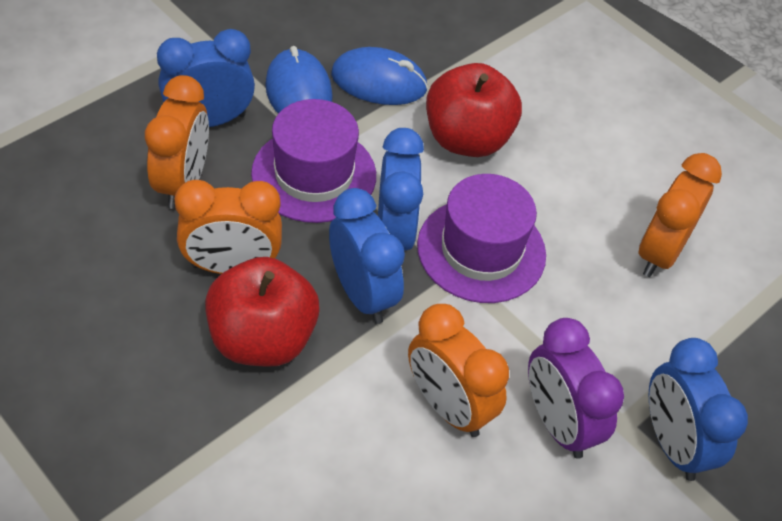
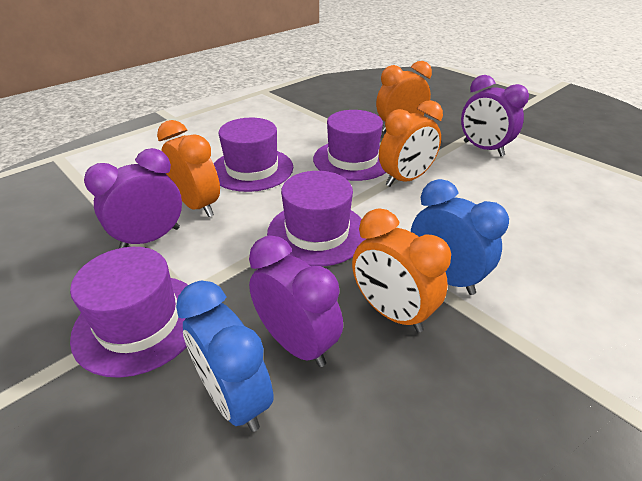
blue clock: [157,29,255,127] [329,188,405,324] [378,128,424,251] [649,338,748,481] = 4 -> [176,281,274,432] [411,179,509,295] = 2
blue mouse: [265,46,333,114] [331,47,428,105] = 2 -> none = 0
purple clock: [528,318,624,459] = 1 -> [84,148,182,248] [249,235,343,367] [461,75,529,157] = 3
purple hat: [251,99,376,223] [417,174,546,303] = 2 -> [70,247,188,378] [214,118,293,192] [267,171,366,267] [313,110,386,181] = 4
red apple: [205,257,320,367] [426,63,522,157] = 2 -> none = 0

